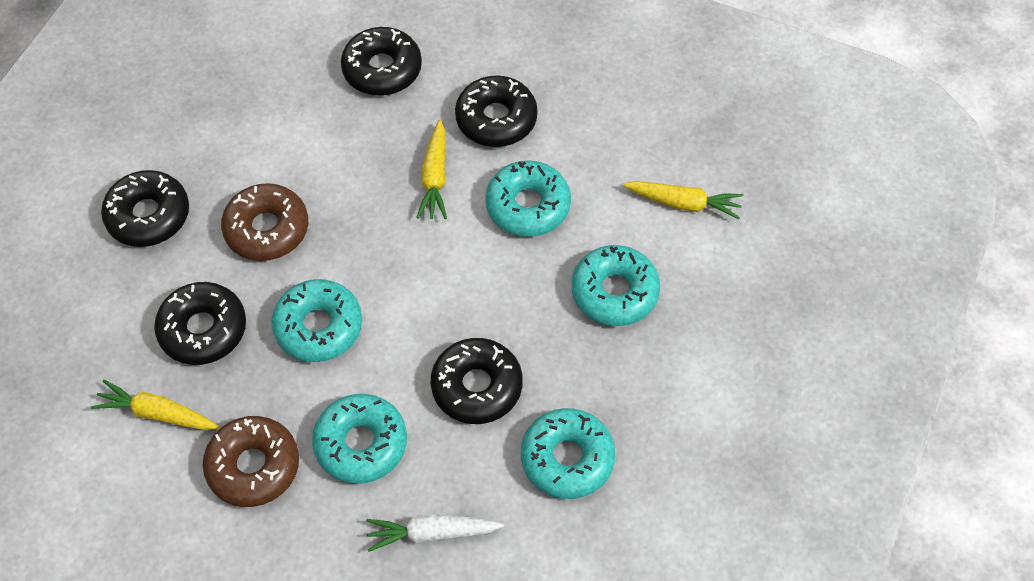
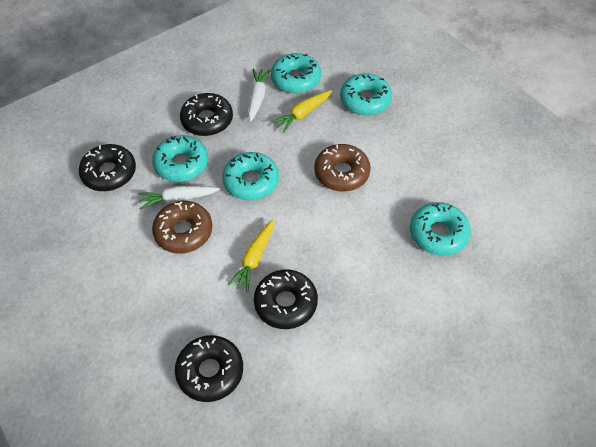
black donut: [101,170,189,247] [154,282,246,365] [341,27,422,96] [431,338,523,424] [455,75,538,147] = 5 -> [79,144,136,191] [175,335,243,402] [180,93,233,136] [254,269,318,329] = 4
white carrot: [366,514,504,552] = 1 -> [138,186,220,209] [248,68,270,122] = 2
yellow carrot: [91,380,219,430] [416,120,447,219] [623,181,743,219] = 3 -> [228,219,274,292] [272,90,332,133] = 2

